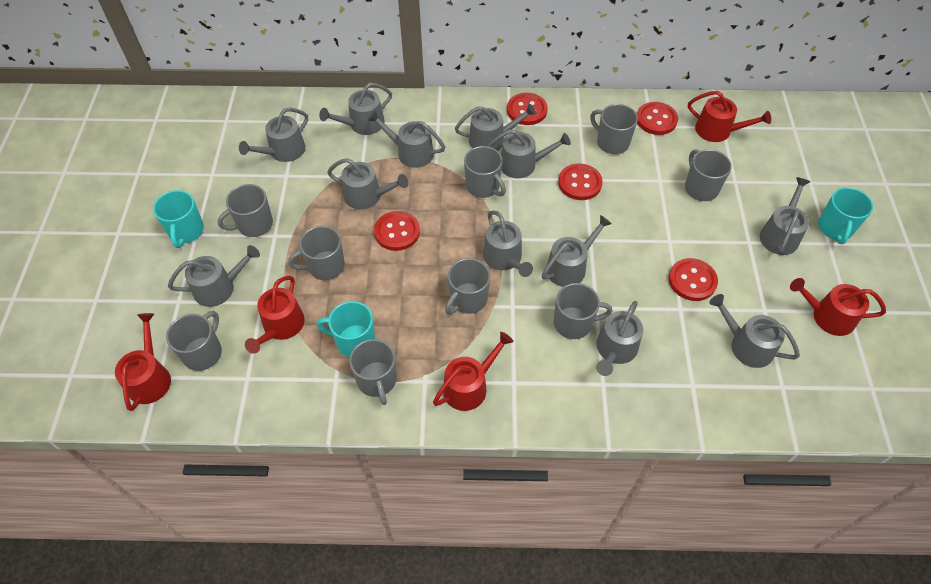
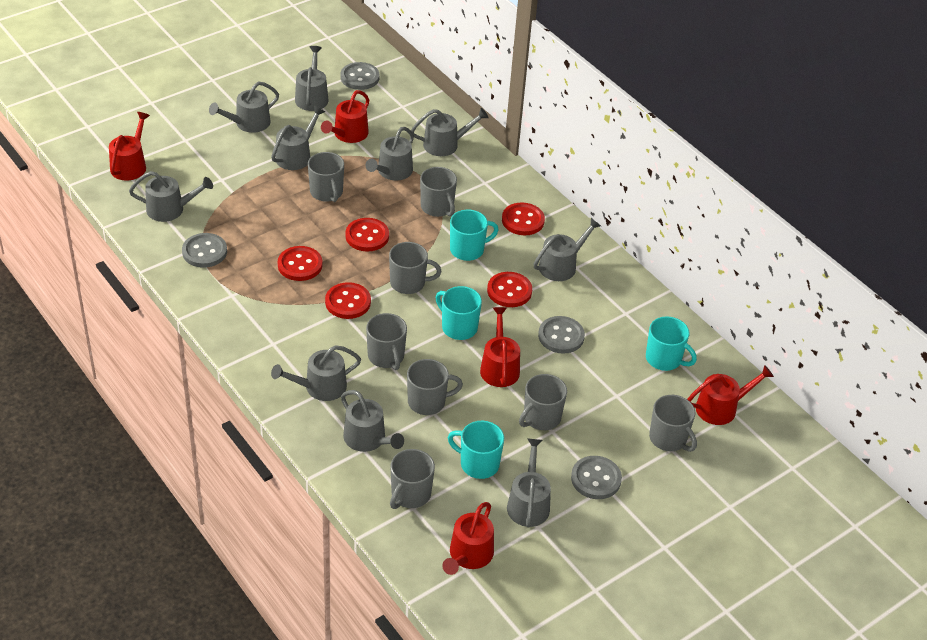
grey button: none = 0 -> [182,233,227,268] [340,62,379,90] [538,316,585,354] [571,456,622,499] = 4
grey mug: [166,311,222,371] [218,184,273,237] [288,226,345,280] [349,339,397,405] [445,258,490,314] [464,146,506,198] [554,283,612,339] [590,104,638,154] [685,149,732,201] = 9 -> [308,152,344,202] [366,313,407,370] [389,242,441,294] [390,449,435,509] [407,359,463,415] [420,167,457,217] [519,374,567,430] [649,395,697,452] = 8
grey watering can: [168,245,260,307] [239,108,308,162] [319,83,392,135] [327,158,408,210] [367,110,445,168] [455,103,537,151] [483,210,533,277] [487,129,571,178] [542,215,612,287] [596,301,643,376] [709,294,800,368] [760,177,811,255] = 12 -> [129,171,213,222] [209,82,279,133] [271,106,325,170] [271,345,361,401] [295,46,328,111] [341,390,404,452] [366,127,414,181] [411,108,489,156] [507,438,551,527] [533,218,601,281] = 10
turquoise mug: [153,190,204,248] [317,301,375,357] [818,187,873,244] = 3 -> [435,286,482,340] [447,421,504,479] [450,210,499,261] [646,316,697,371] = 4

